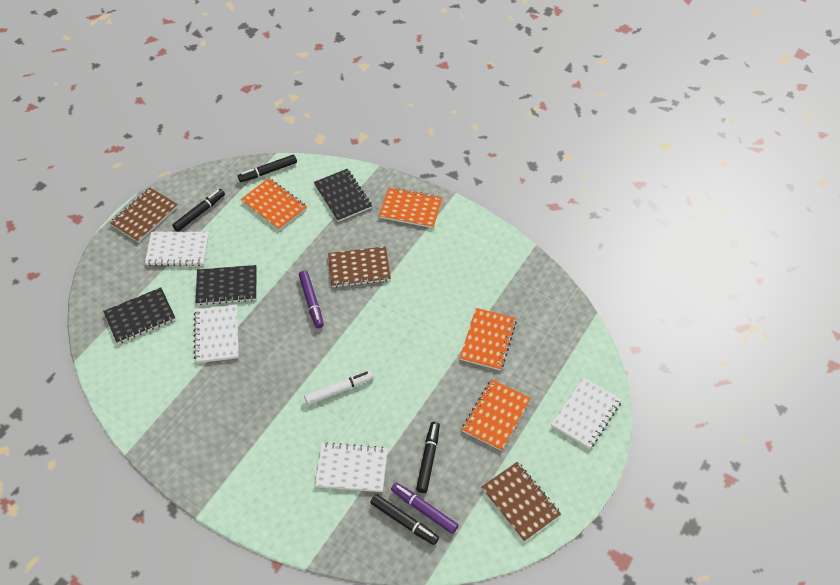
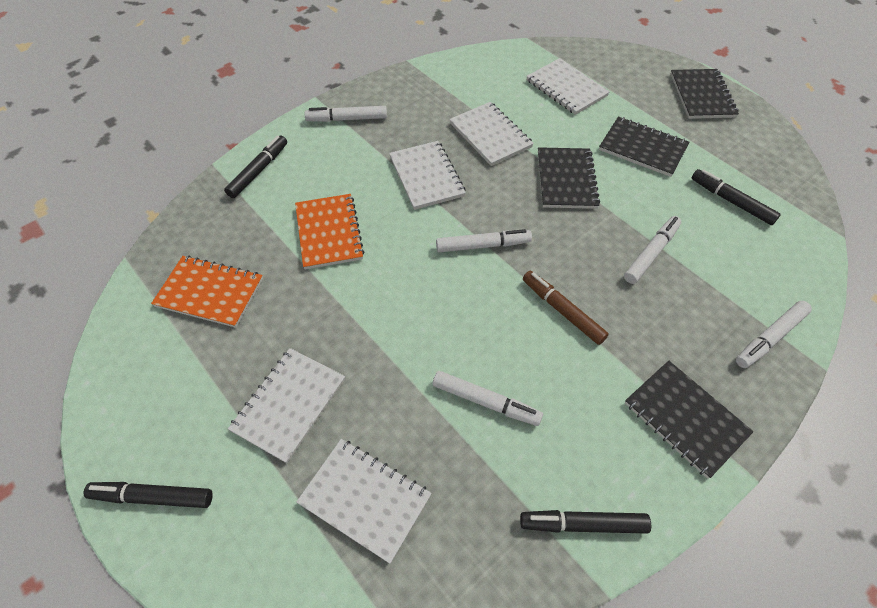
black notebook: [103,288,176,344] [196,265,257,305] [314,169,372,222] = 3 -> [538,147,600,209] [599,116,689,177] [625,361,754,479] [671,69,739,119] = 4
brown marker: none = 0 -> [523,271,609,345] = 1
brown notebook: [110,188,178,243] [328,246,391,288] [481,462,561,542] = 3 -> none = 0
orange notebook: [241,178,307,231] [379,187,443,228] [460,308,517,371] [462,379,531,451] = 4 -> [151,256,263,328] [295,194,364,269] = 2
purple marker: [299,270,324,328] [391,482,458,534] = 2 -> none = 0
white marker: [304,370,374,405] = 1 -> [305,106,387,122] [433,371,543,426] [436,229,532,252] [624,216,681,284] [736,301,812,368] = 5
white notebook: [145,232,209,266] [194,305,239,363] [315,442,388,492] [551,377,622,449] = 4 -> [228,348,345,463] [296,439,432,564] [389,141,466,210] [449,102,534,166] [526,58,610,115] = 5

